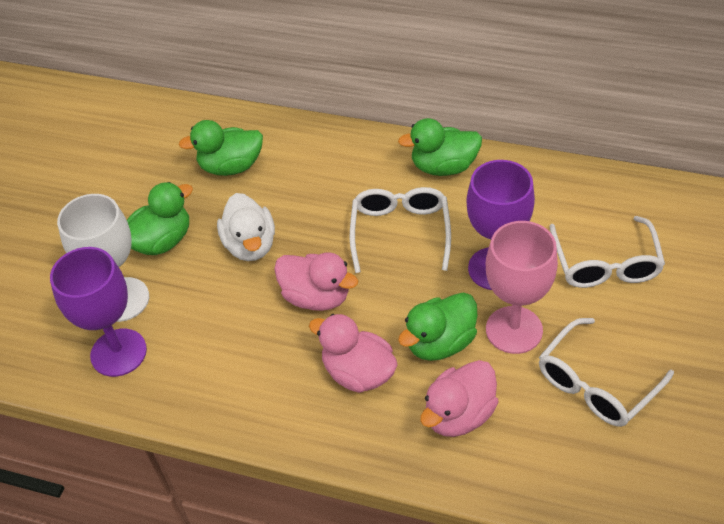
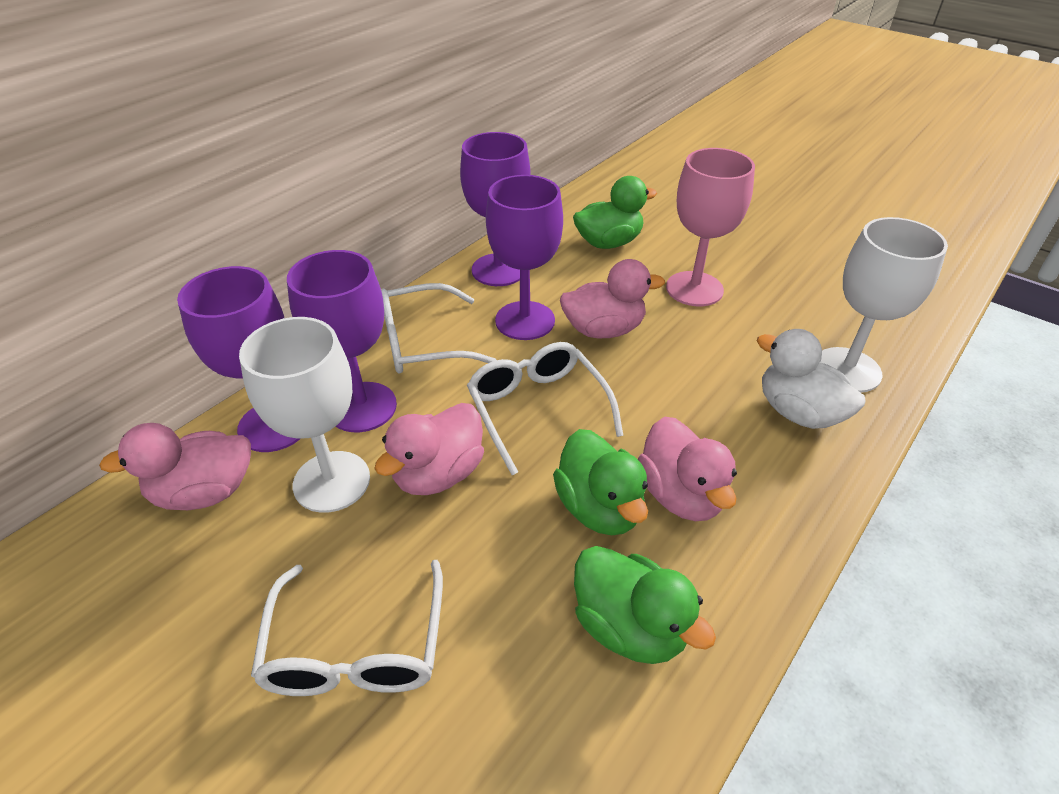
green duck: [127,182,193,255] [179,120,263,176] [398,118,482,176] [398,293,477,361] = 4 -> [553,429,648,535] [573,176,657,249] [574,546,716,664] = 3
pink duck: [274,252,358,311] [309,314,398,393] [420,360,499,437] = 3 -> [99,423,251,510] [374,403,484,495] [560,259,665,338] [638,416,737,521] = 4
purple goblet: [50,247,147,377] [466,160,535,290] = 2 -> [177,266,301,452] [287,250,397,432] [460,132,531,286] [486,175,563,340] = 4
white goblet: [57,194,149,322] = 1 -> [239,317,370,513] [820,217,948,393] = 2

